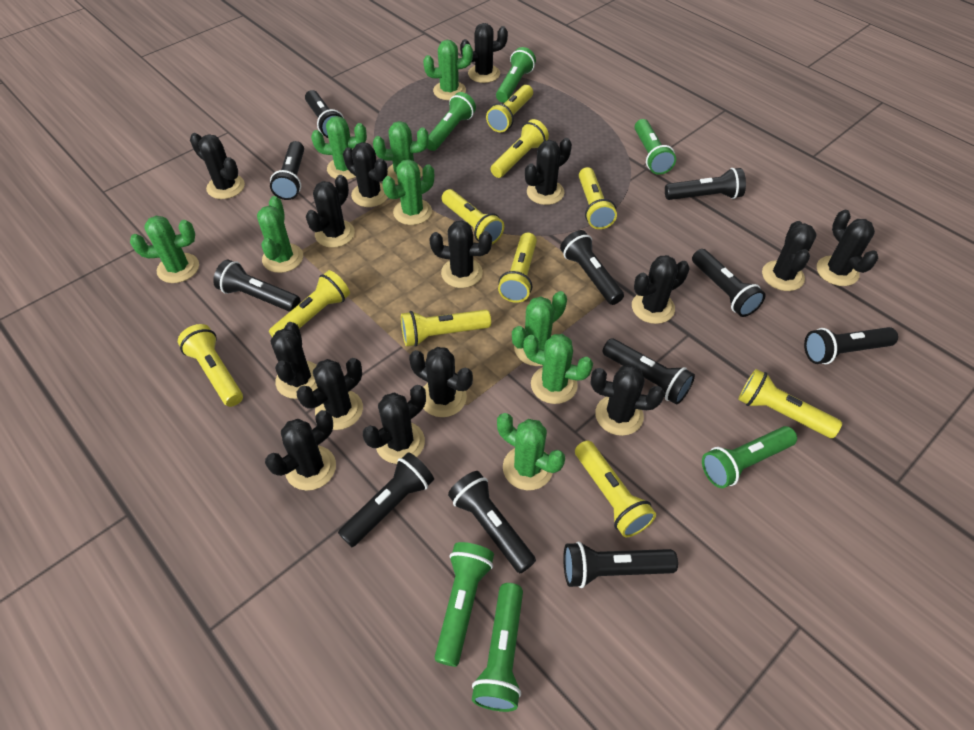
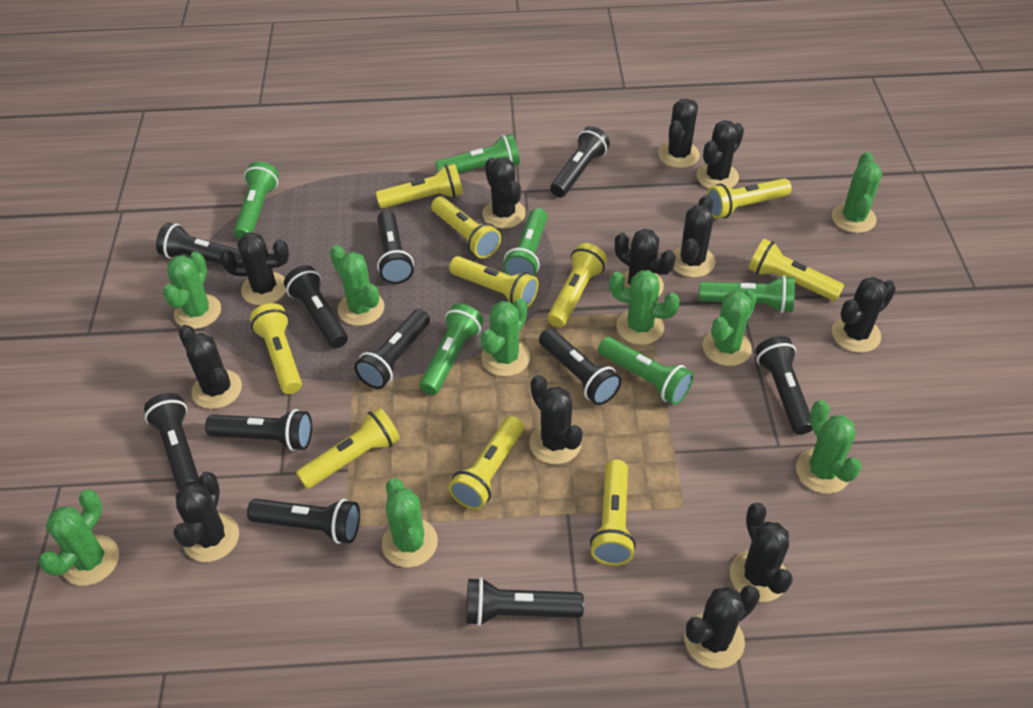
black cactus: [190,133,245,199] [265,410,336,491] [270,322,318,399] [297,358,363,430] [306,175,355,248] [343,142,388,207] [363,385,426,464] [409,347,473,417] [429,220,492,288] [460,23,508,83] [525,138,572,205] [591,365,665,436] [632,255,689,324] [762,221,817,291] [817,210,878,286] = 15 -> [174,472,239,562] [178,325,242,409] [220,232,289,305] [482,157,526,229] [529,375,583,464] [615,229,676,297] [658,99,700,168] [673,195,715,278] [684,585,760,669] [697,120,744,188] [730,503,793,602] [832,277,896,352] = 12

